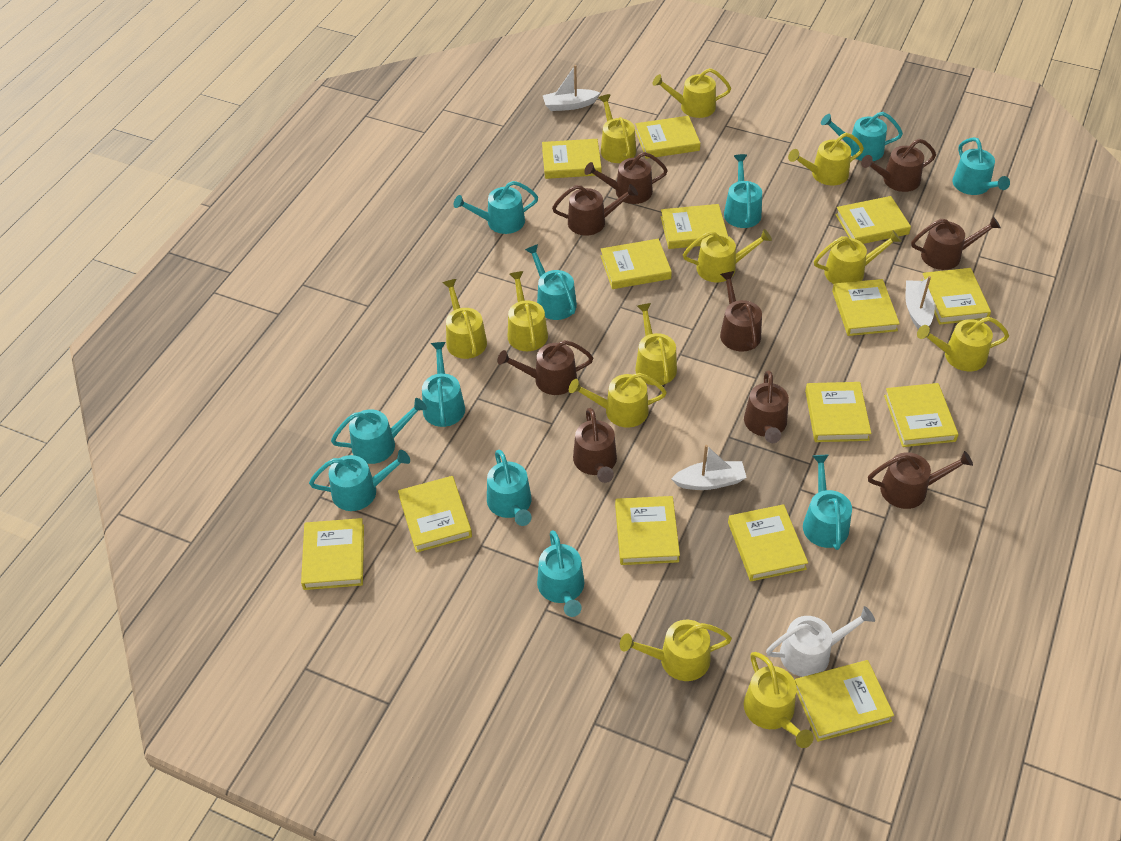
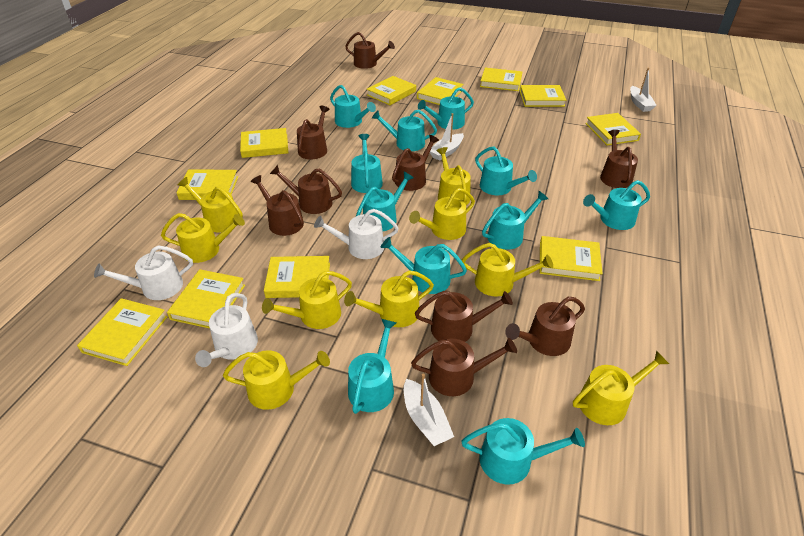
white watering can: [766,606,875,677] = 1 -> [94,245,193,300] [195,293,258,367] [314,209,399,259] = 3
yellow book: [301,518,364,590] [398,476,472,553] [542,139,602,179] [601,239,672,289] [615,496,680,565] [635,116,700,159] [661,204,728,249] [728,504,808,581] [795,660,894,742] [805,382,871,442] [832,279,900,336] [835,196,911,244] [884,383,959,447] [921,268,991,325] = 14 -> [77,298,167,366] [167,269,245,329] [176,169,238,200] [240,128,288,158] [264,256,330,298] [366,76,416,105] [417,77,464,105] [480,68,522,91] [520,85,566,107] [540,236,603,281] [585,113,641,145] = 11
yellow watering can: [443,279,487,359] [508,271,548,351] [569,373,667,428] [598,94,636,163] [620,620,732,681] [635,303,677,385] [652,68,731,118] [683,229,772,282] [744,652,814,748] [788,133,864,185] [814,230,901,284] [917,317,1009,371] = 12 -> [161,213,245,263] [178,177,243,232] [223,350,330,410] [262,271,352,329] [344,270,434,327] [409,188,475,240] [436,147,471,205] [461,243,553,297] [573,350,669,425] = 9

